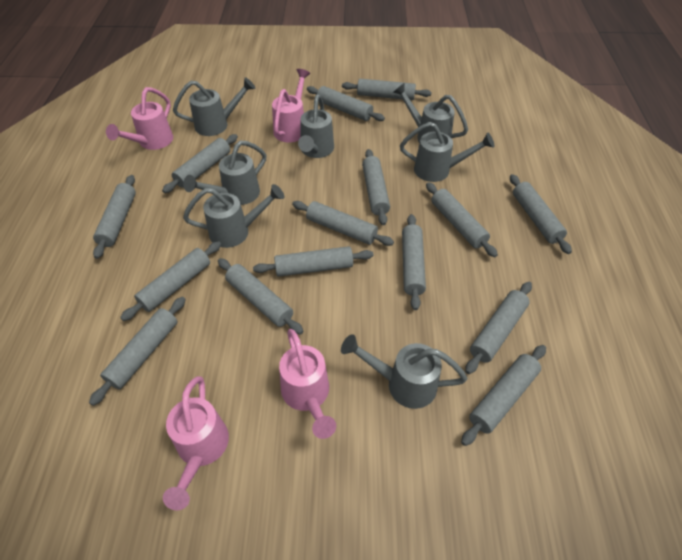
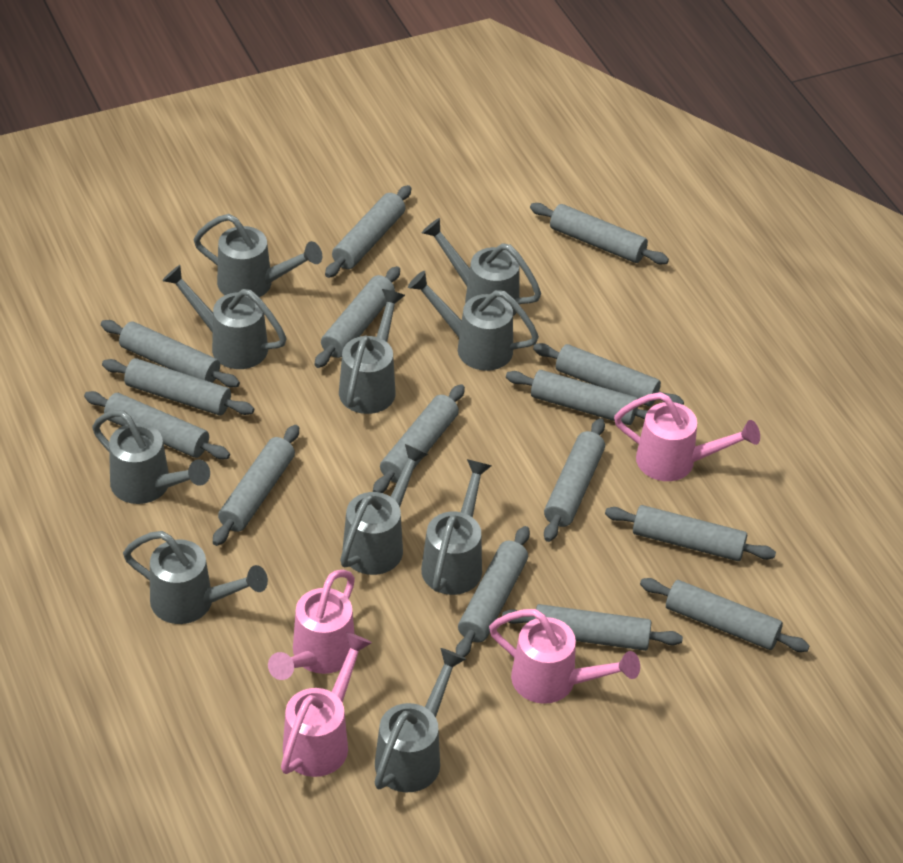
grey watering can: [173,77,256,136] [183,141,267,205] [183,184,284,248] [298,95,334,158] [341,334,467,409] [393,83,468,143] [400,122,495,182] = 7 -> [92,410,210,504] [123,531,268,624] [162,265,287,369] [193,214,322,297] [339,289,405,414] [340,444,428,575] [375,648,466,792] [408,271,539,371] [421,459,492,595] [422,218,541,316] = 10

